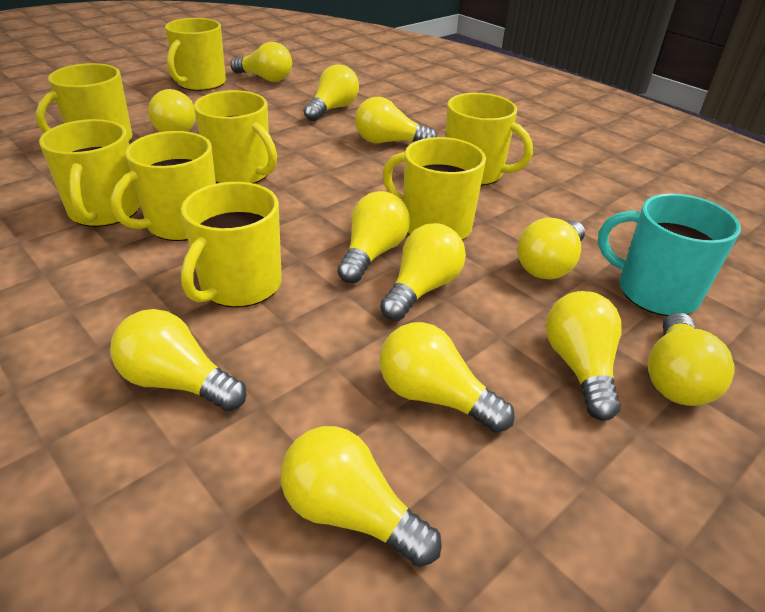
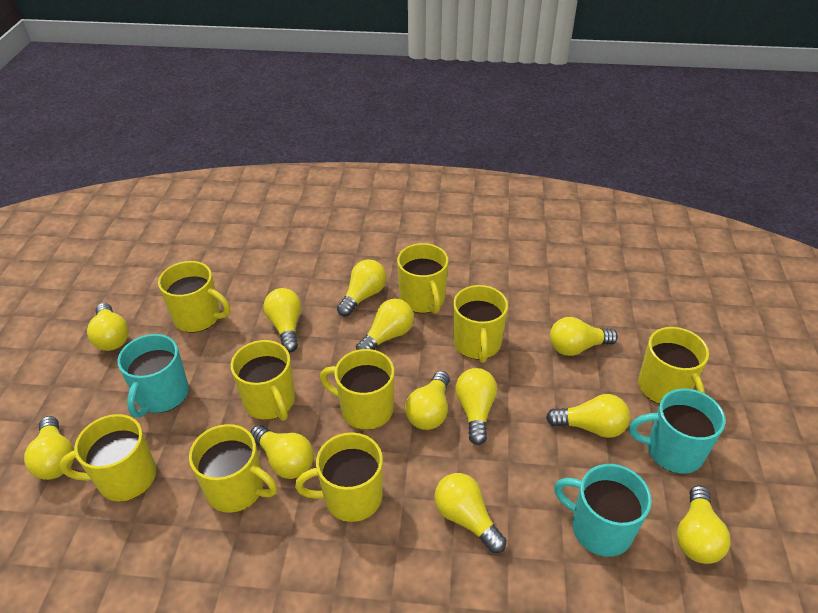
turquoise mug: [598,193,741,316] = 1 -> [118,334,189,418] [554,464,652,557] [629,388,726,474] = 3
yellow mug: [36,63,132,142] [39,119,140,227] [111,131,216,241] [165,18,226,91] [181,182,282,308] [194,90,277,184] [383,137,486,240] [445,93,533,186] = 8 -> [60,414,156,501] [158,261,230,333] [189,424,277,513] [231,340,295,421] [295,432,383,522] [320,349,395,430] [397,243,449,314] [453,285,508,363] [638,327,709,404] = 9

